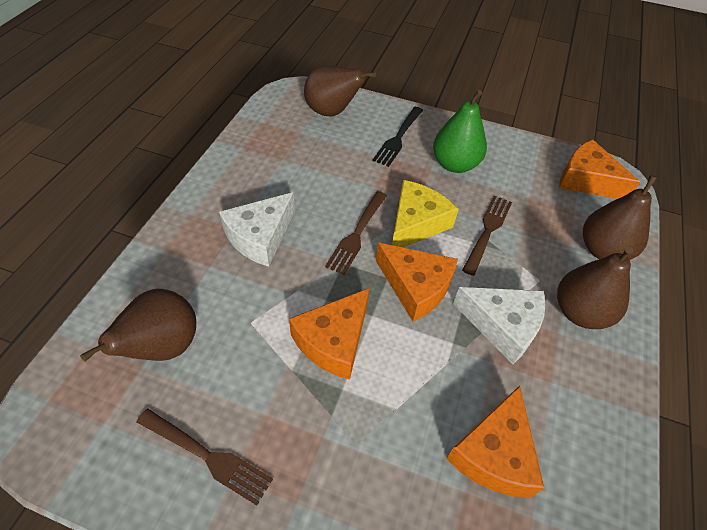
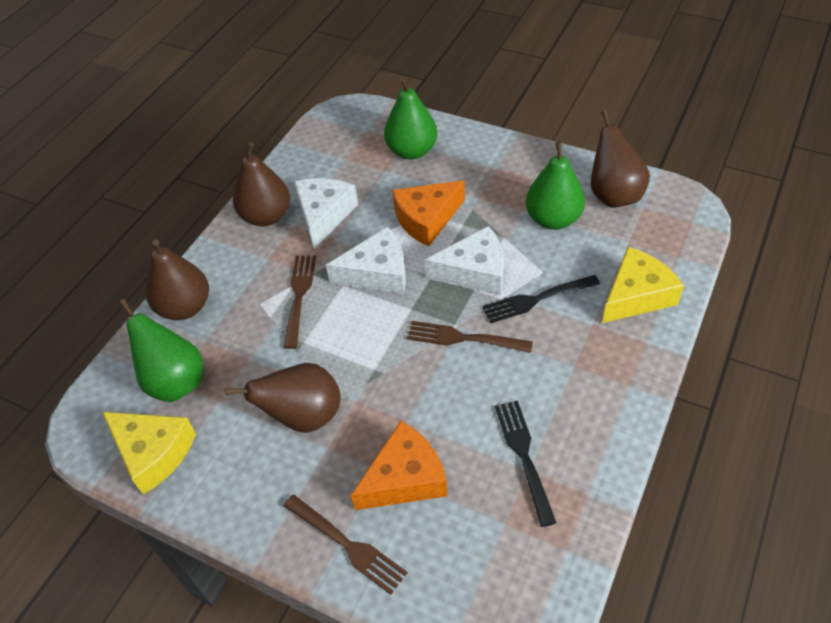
black fork: [372,107,423,167] = 1 -> [482,275,600,323] [495,401,556,527] = 2
green pear: [433,90,487,173] = 1 -> [119,299,203,402] [384,78,437,159] [526,141,585,230] = 3
orange cheese: [289,288,370,380] [376,242,458,321] [446,385,544,498] [559,140,640,199] = 4 -> [351,421,448,510] [392,180,465,247] = 2
white cheese: [219,192,295,267] [453,287,545,364] = 2 -> [294,178,358,249] [326,227,406,294] [425,226,504,295] = 3
yellow cheese: [392,180,459,247] = 1 -> [102,412,196,495] [602,247,684,323] = 2

